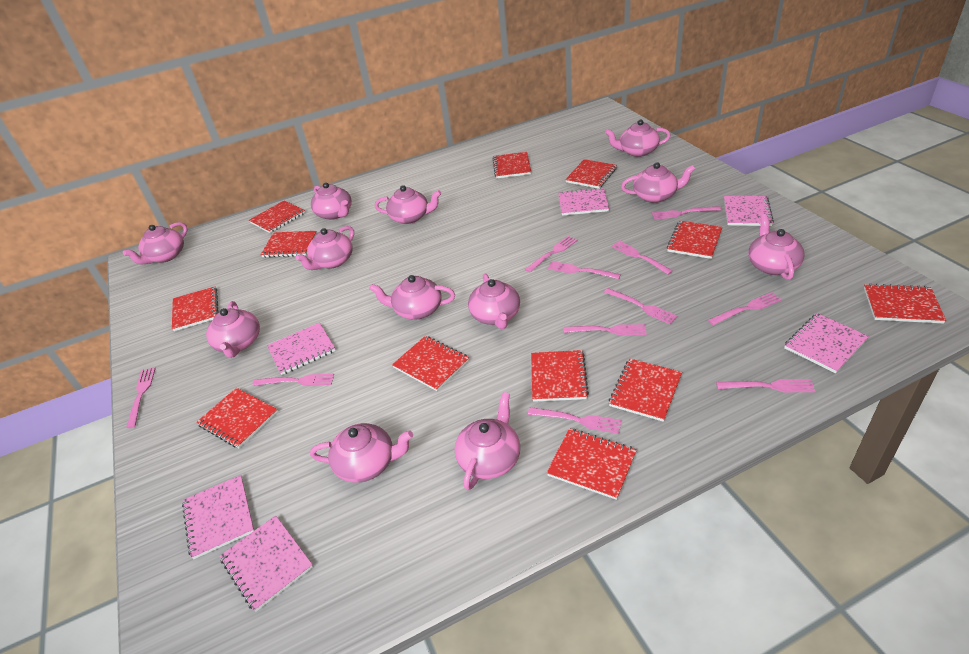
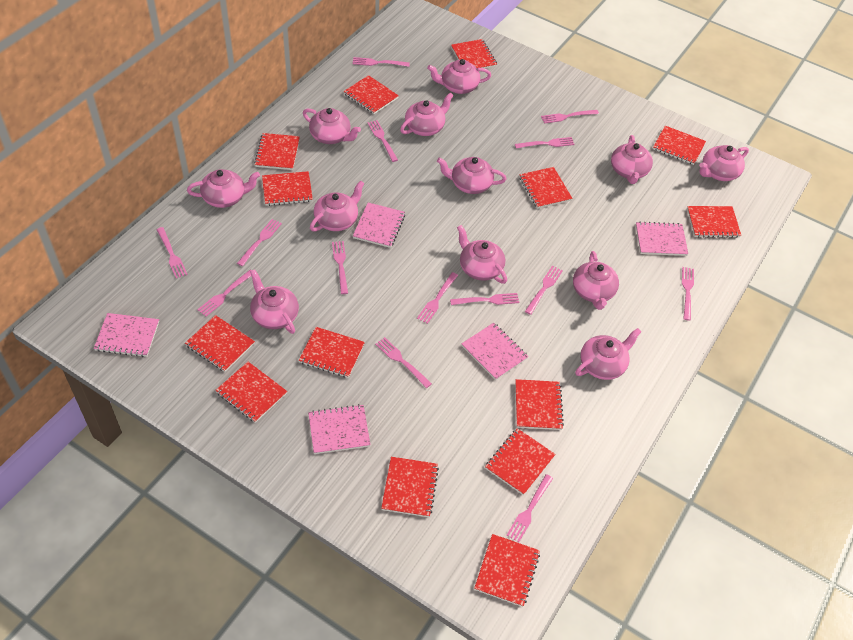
pink fork: [126,367,156,428] [252,373,334,386] [525,236,578,272] [528,407,622,434] [548,261,621,279] [564,324,647,335] [604,288,678,324] [611,241,673,275] [652,206,722,220] [708,292,782,325] [716,379,816,392] = 11 -> [157,227,188,278] [197,270,252,317] [237,219,282,266] [332,241,348,294] [353,57,410,67] [367,120,398,162] [375,337,432,388] [417,272,458,324] [450,293,519,305] [507,474,553,542] [515,137,575,149] [525,266,563,315] [541,110,599,124] [682,267,694,321] = 14
pink notebook: [182,475,254,559] [220,516,313,612] [267,323,336,375] [558,188,609,216] [724,196,774,226] [784,313,869,373] = 6 -> [94,313,159,357] [308,404,371,454] [353,203,405,248] [461,323,529,380] [636,222,688,256] = 5
red notebook: [172,286,218,331] [196,388,278,448] [249,200,305,233] [261,231,317,258] [392,336,469,391] [493,152,531,178] [531,350,589,402] [547,428,637,500] [565,159,617,189] [609,358,682,422] [667,221,723,259] [864,284,946,324] = 12 -> [185,315,255,372] [215,362,287,423] [254,133,300,170] [262,171,313,206] [299,327,365,378] [343,75,399,114] [381,457,439,517] [451,39,497,69] [474,534,540,607] [485,428,556,495] [515,379,564,430] [519,167,573,209] [653,126,706,165] [687,206,741,238] = 14

